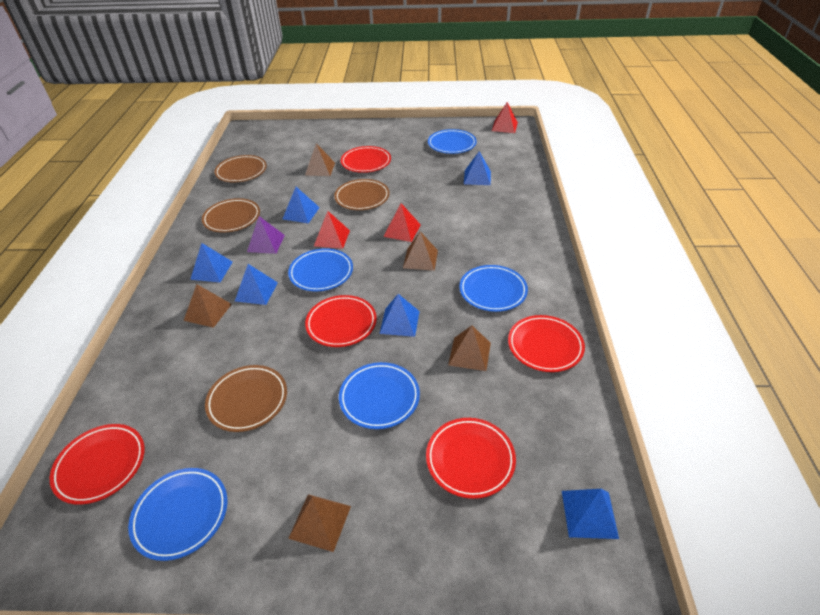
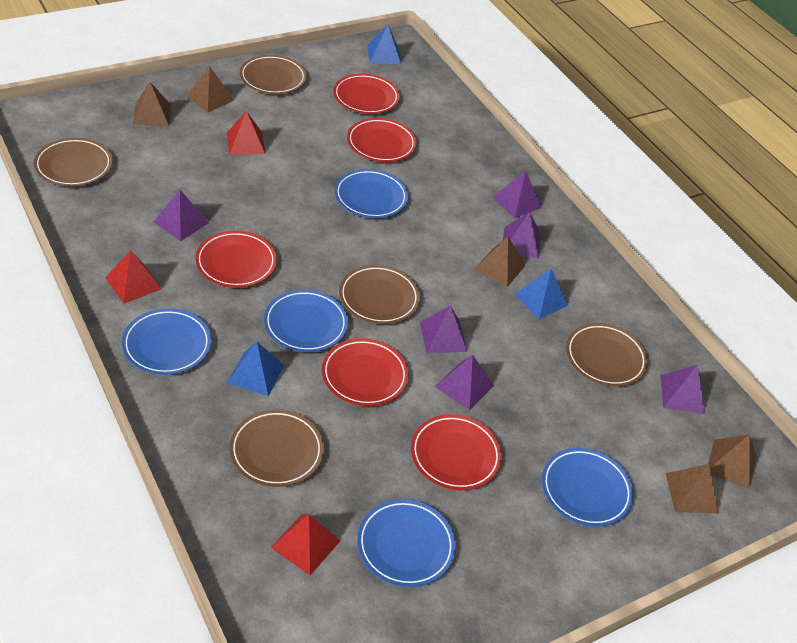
blue pyramid: [190,243,233,282] [235,264,278,305] [283,187,320,223] [379,294,420,337] [464,151,491,185] [562,489,619,539] = 6 -> [227,342,284,396] [367,24,401,64] [514,269,569,319] = 3
brown plate: [202,198,260,232] [205,365,287,432] [214,155,267,182] [334,179,390,210] = 4 -> [34,138,112,187] [229,409,324,487] [240,55,307,94] [339,265,420,324] [566,323,648,387] = 5
purple pyramid: [247,216,285,254] = 1 -> [154,190,209,241] [420,305,467,353] [435,355,494,410] [493,171,542,218] [503,212,541,259] [661,365,705,414] = 6

